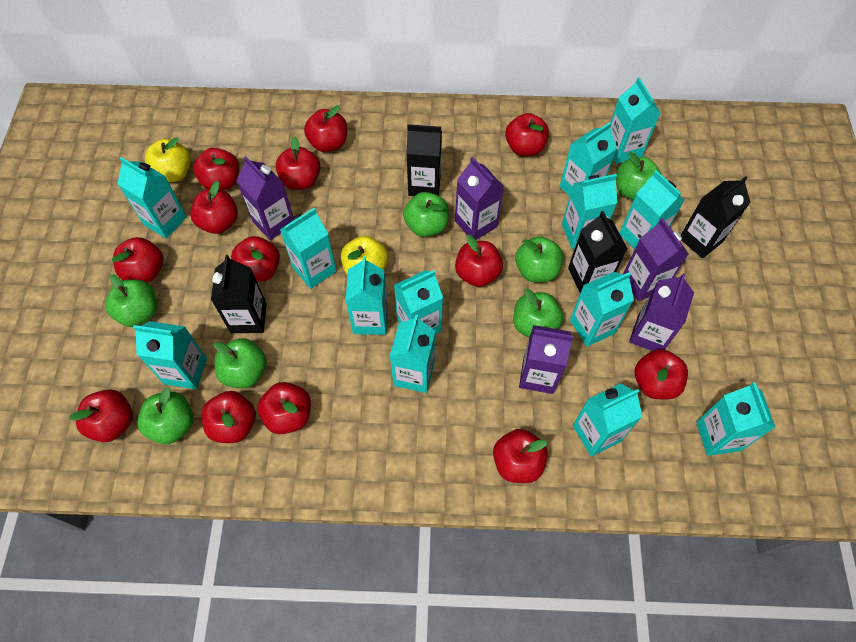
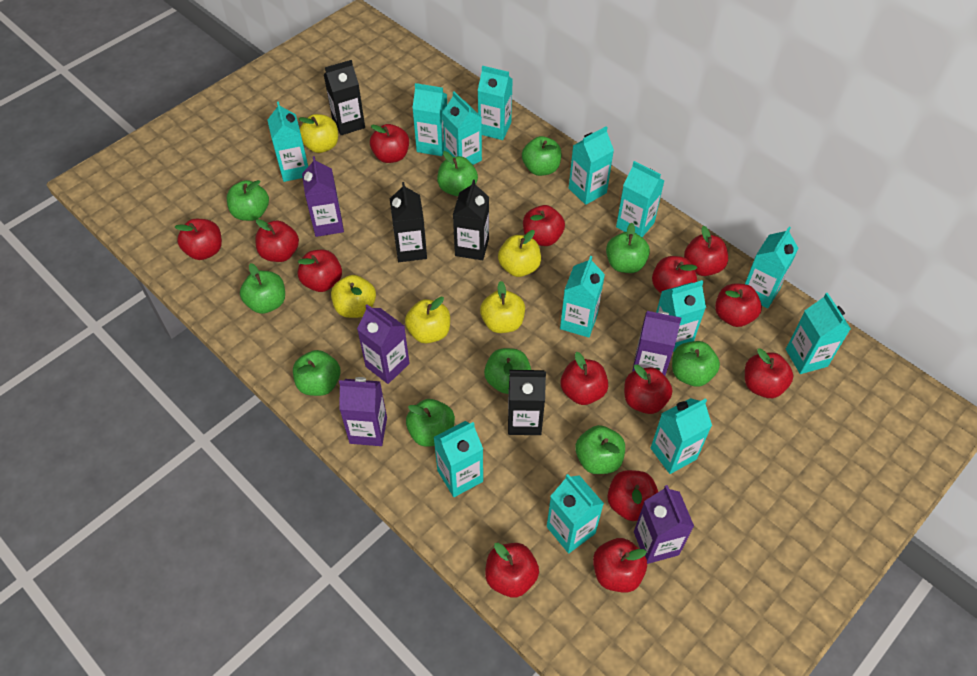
green apple: [105,274,157,327] [137,387,194,444] [214,338,267,388] [403,192,449,237] [513,289,563,338] [515,236,563,282] [616,152,661,200] = 7 -> [227,180,269,221] [240,263,285,314] [293,350,340,396] [406,399,455,447] [437,151,478,196] [484,348,531,394] [522,136,562,176] [575,425,625,474] [606,223,650,273] [672,341,720,387] = 10
red apple: [69,390,133,442] [112,237,163,282] [190,181,238,234] [194,148,239,190] [202,391,256,443] [231,236,280,282] [258,382,311,434] [276,137,321,190] [304,105,347,152] [455,235,503,287] [493,429,548,483] [505,113,549,156] [635,349,688,399] = 13 -> [175,219,222,260] [255,219,299,262] [298,250,342,292] [370,124,409,163] [485,543,539,598] [523,205,565,246] [561,352,608,405] [593,538,647,592] [607,470,658,521] [624,364,672,414] [652,256,697,293] [684,226,728,276] [715,284,762,327] [745,348,793,398] = 14
yellow apple: [145,137,191,182] [341,236,388,276] = 2 -> [298,114,338,153] [331,275,376,318] [405,297,450,343] [480,281,525,333] [498,230,541,277] = 5

